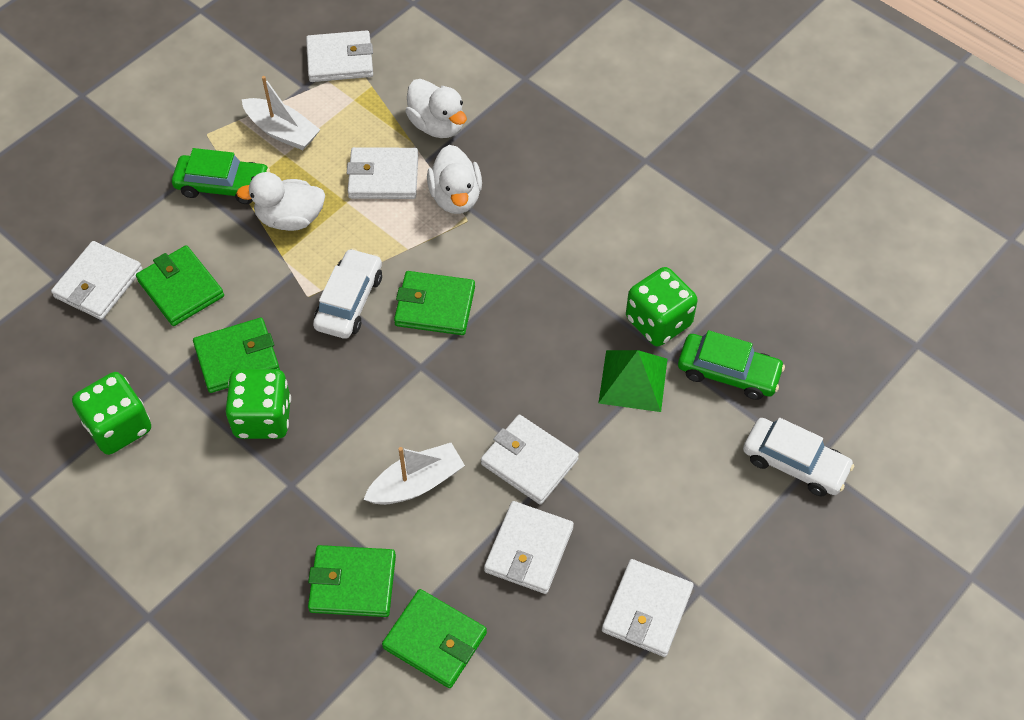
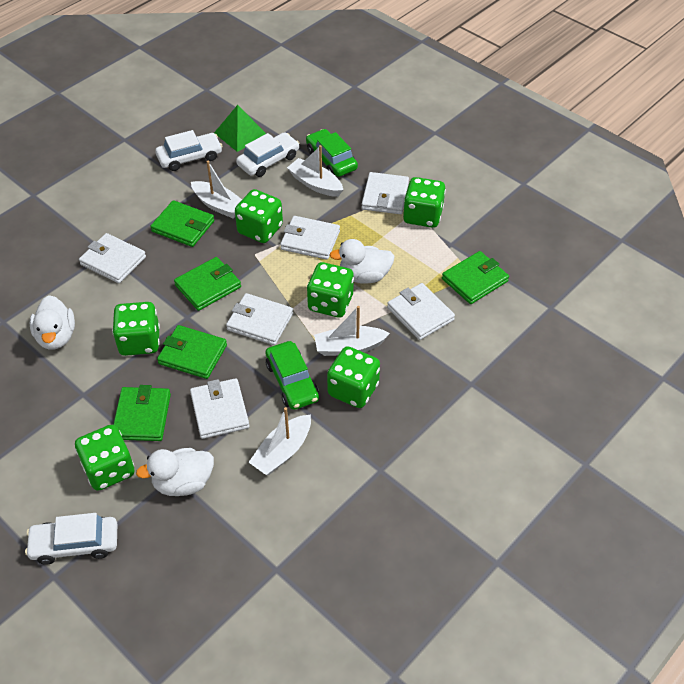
green dice: [72,372,151,455] [225,369,291,439] [626,267,698,346] = 3 -> [75,425,134,491] [112,302,160,356] [235,189,283,243] [307,262,354,318] [327,346,380,408] [403,177,446,228] = 6
white boat: [242,76,320,150] [363,443,465,505] = 2 -> [191,161,242,219] [249,407,311,475] [287,145,343,197] [314,306,390,356] = 4
white car: [313,248,382,339] [743,418,854,496] = 2 -> [25,513,117,565] [155,130,223,171] [236,132,300,177] = 3

